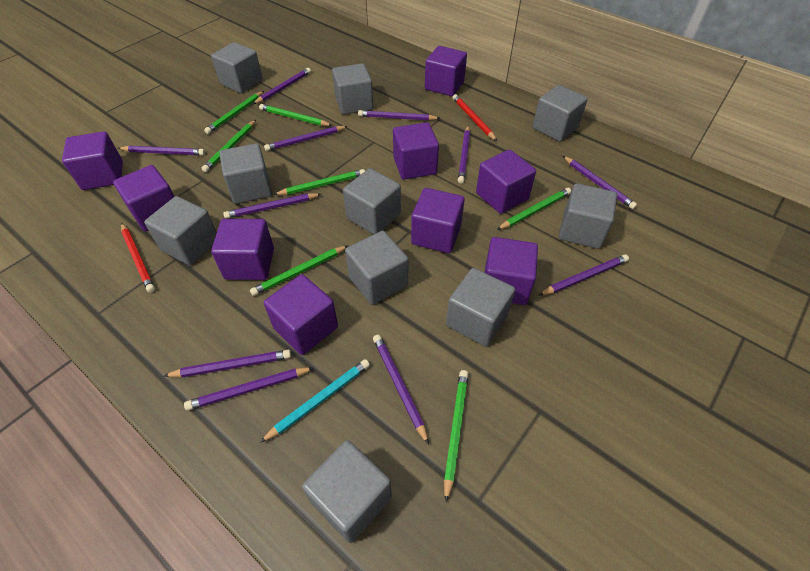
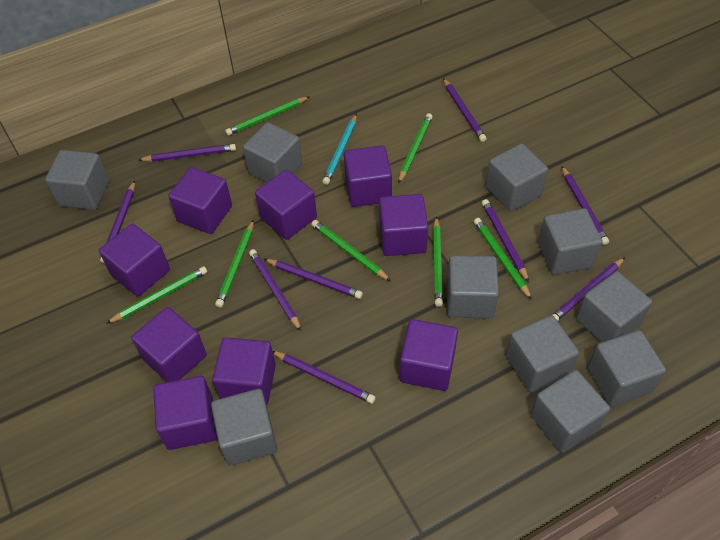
purple pencil: [118,146,205,155] [164,350,291,377] [184,367,314,411] [223,193,321,219] [253,68,311,104] [264,126,348,151] [358,110,440,121] [373,335,429,445] [458,126,470,184] [539,255,629,295] [563,156,637,209] = 11 -> [100,181,135,263] [139,144,236,162] [249,249,301,331] [264,259,363,299] [273,351,376,404] [443,78,487,142] [482,199,529,282] [553,257,625,321] [562,166,609,245] = 9
red pencil: [121,223,155,293] [453,94,497,141] = 2 -> none = 0

